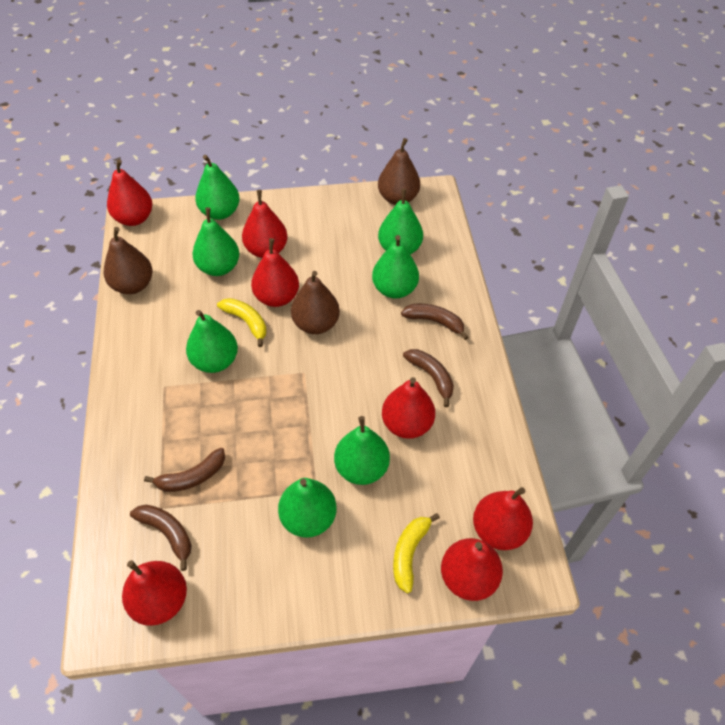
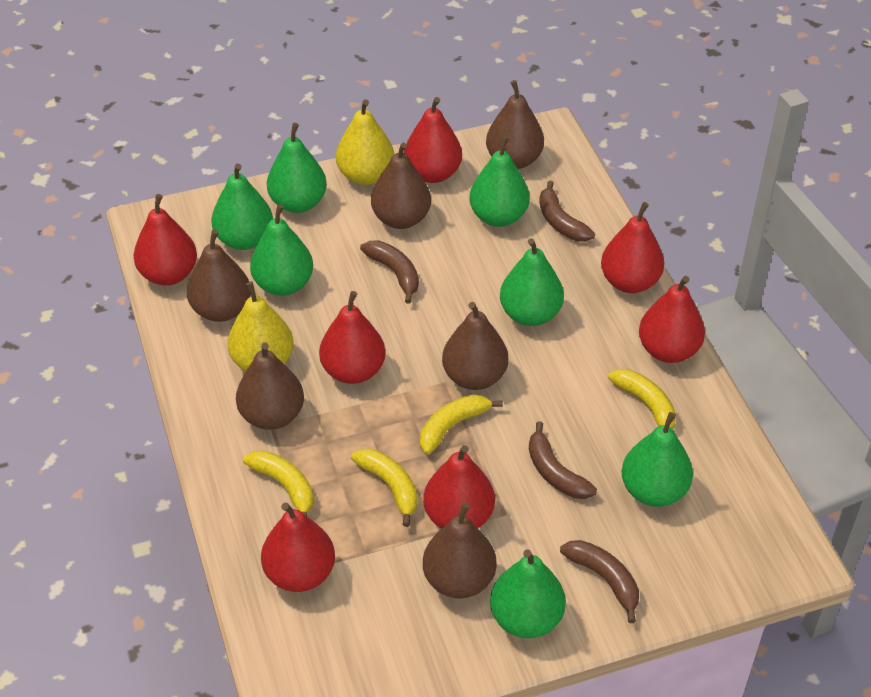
brown pear: [104,227,152,294] [291,271,340,334] [378,138,420,205] = 3 -> [187,230,251,322] [236,343,304,430] [371,142,431,229] [423,503,497,598] [442,302,508,390] [486,80,544,169] = 6
yellow banana: [217,298,267,347] [393,513,440,593] = 2 -> [243,450,314,517] [351,449,418,527] [420,394,503,454] [608,369,676,429] = 4
yellow pear: none = 0 -> [227,281,294,371] [336,99,394,185] = 2

